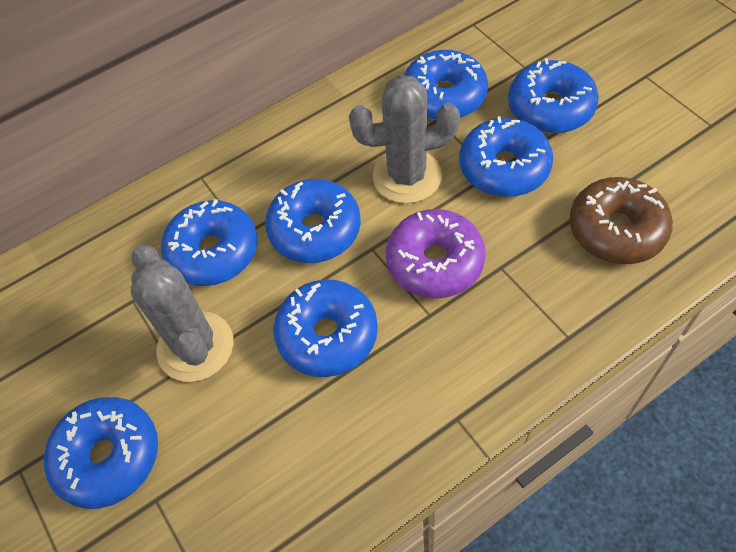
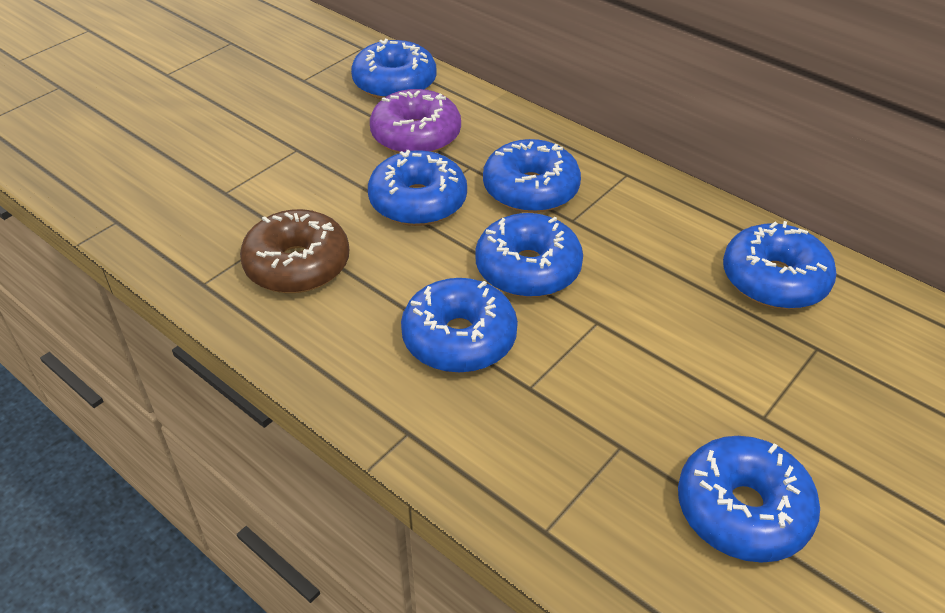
grey cactus: [131,245,233,382] [349,75,460,204] = 2 -> none = 0

